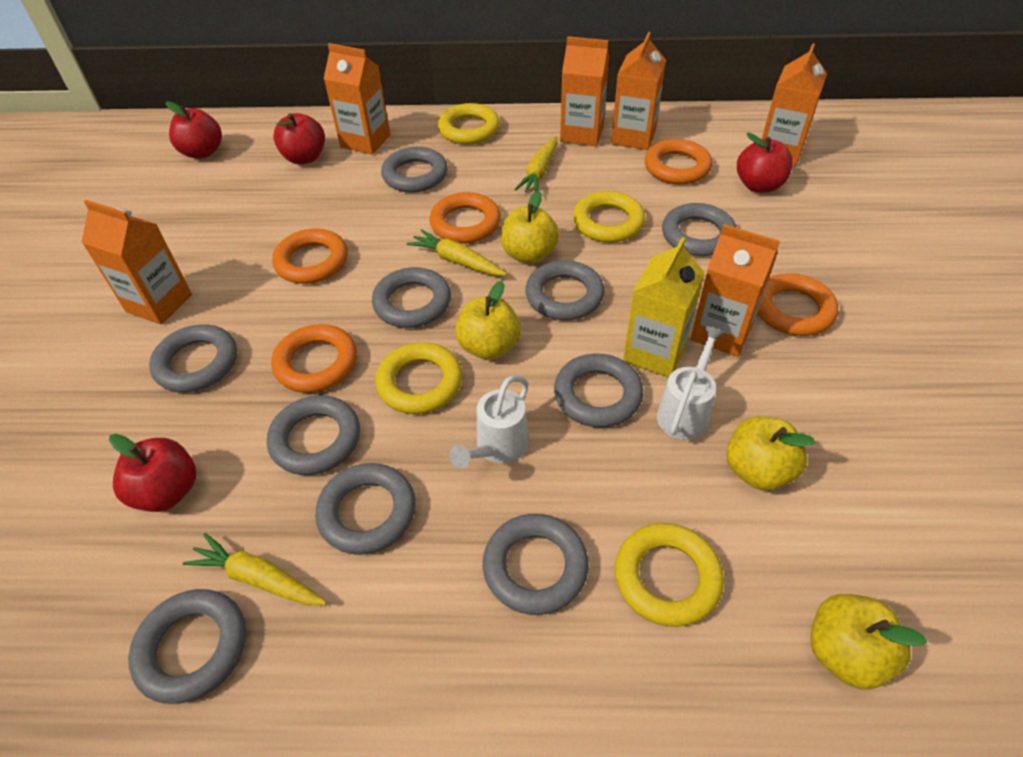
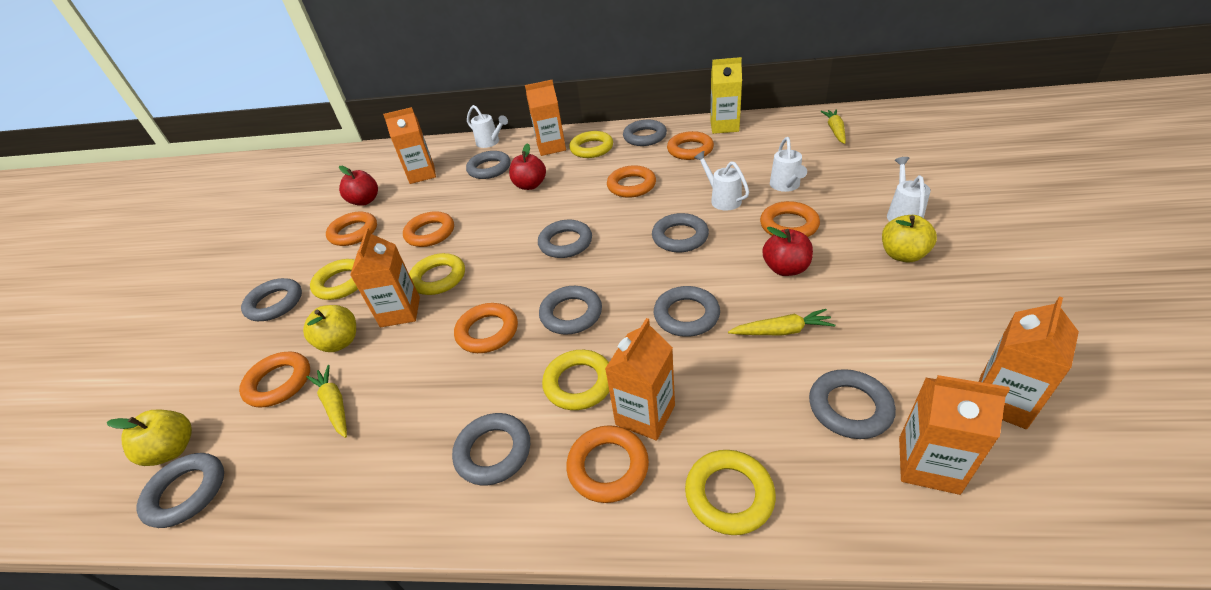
orange ring: [271,324,357,393] [272,229,348,284] [429,192,501,244] [645,139,712,185] [757,273,838,336] = 5 -> [239,351,310,408] [326,211,377,246] [403,211,454,247] [454,303,518,353] [566,425,649,503] [607,165,656,198] [667,131,714,160] [760,201,820,237] = 8
red apple: [109,434,196,512] [166,101,222,158] [273,113,325,164] [737,133,793,193] = 4 -> [339,166,378,206] [509,143,546,190] [762,227,813,276] = 3
white watering can: [449,376,529,468] [657,326,725,440] = 2 -> [467,105,508,148] [694,151,749,210] [770,137,807,192] [887,157,931,221] = 4
yellow apple: [455,281,521,360] [501,190,559,264] [726,416,816,490] [810,594,927,689] = 4 -> [107,409,192,466] [303,305,356,352] [882,215,937,262] = 3
yellow ring: [375,342,463,414] [438,103,500,145] [573,191,645,243] [615,523,724,627] = 4 -> [310,259,358,300] [409,253,465,295] [542,350,609,410] [569,131,613,158] [685,450,776,535] = 5

